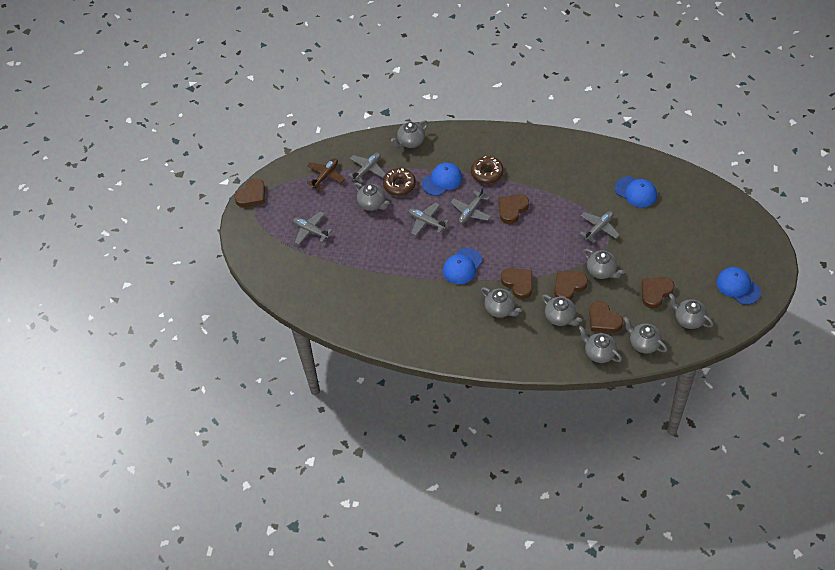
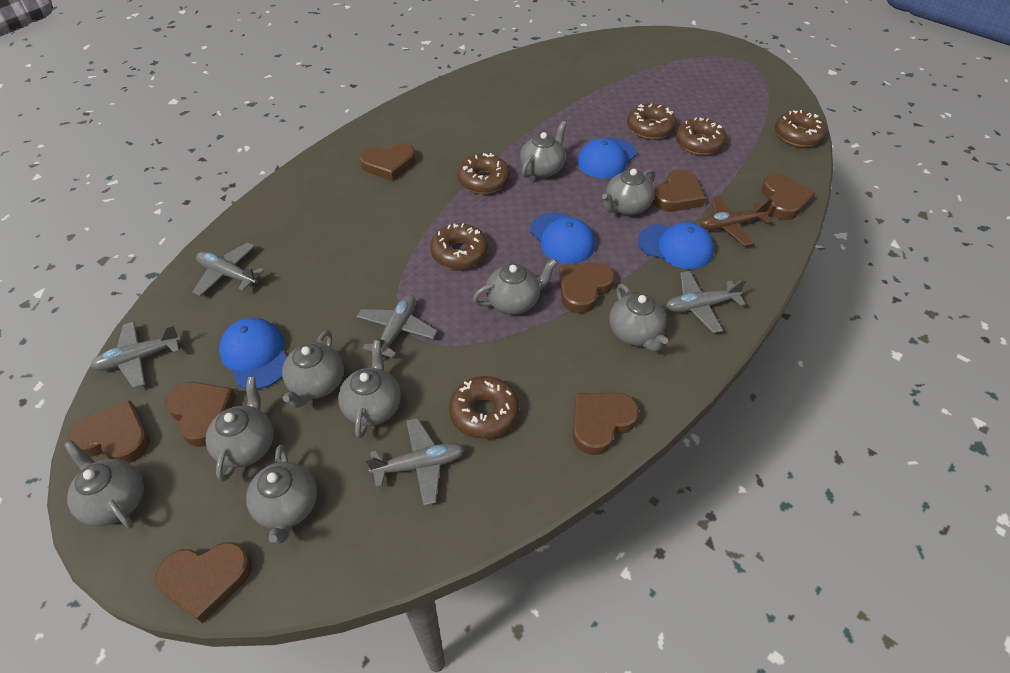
brown donut: [383,168,416,196] [471,156,504,184] = 2 -> [430,223,488,269] [449,376,519,439] [457,153,510,194] [627,103,677,139] [675,117,727,155] [775,110,827,147] = 6
brown heart: [234,178,265,207] [498,194,529,224] [501,268,532,299] [554,271,588,300] [589,301,623,333] [642,277,674,308] = 6 -> [68,400,150,463] [155,542,252,623] [165,382,236,447] [360,143,416,181] [559,262,615,313] [573,393,639,455] [653,169,706,212] [761,174,815,220] = 8
grey teapot: [354,183,390,211] [391,120,428,148] [481,287,522,318] [542,295,582,326] [579,326,622,363] [583,249,624,279] [623,317,667,354] [668,293,713,329] = 8 -> [64,440,144,529] [206,377,273,482] [246,445,317,543] [282,330,344,408] [338,340,401,439] [473,259,558,314] [520,121,567,178] [602,169,655,216] [609,284,668,352] = 9

